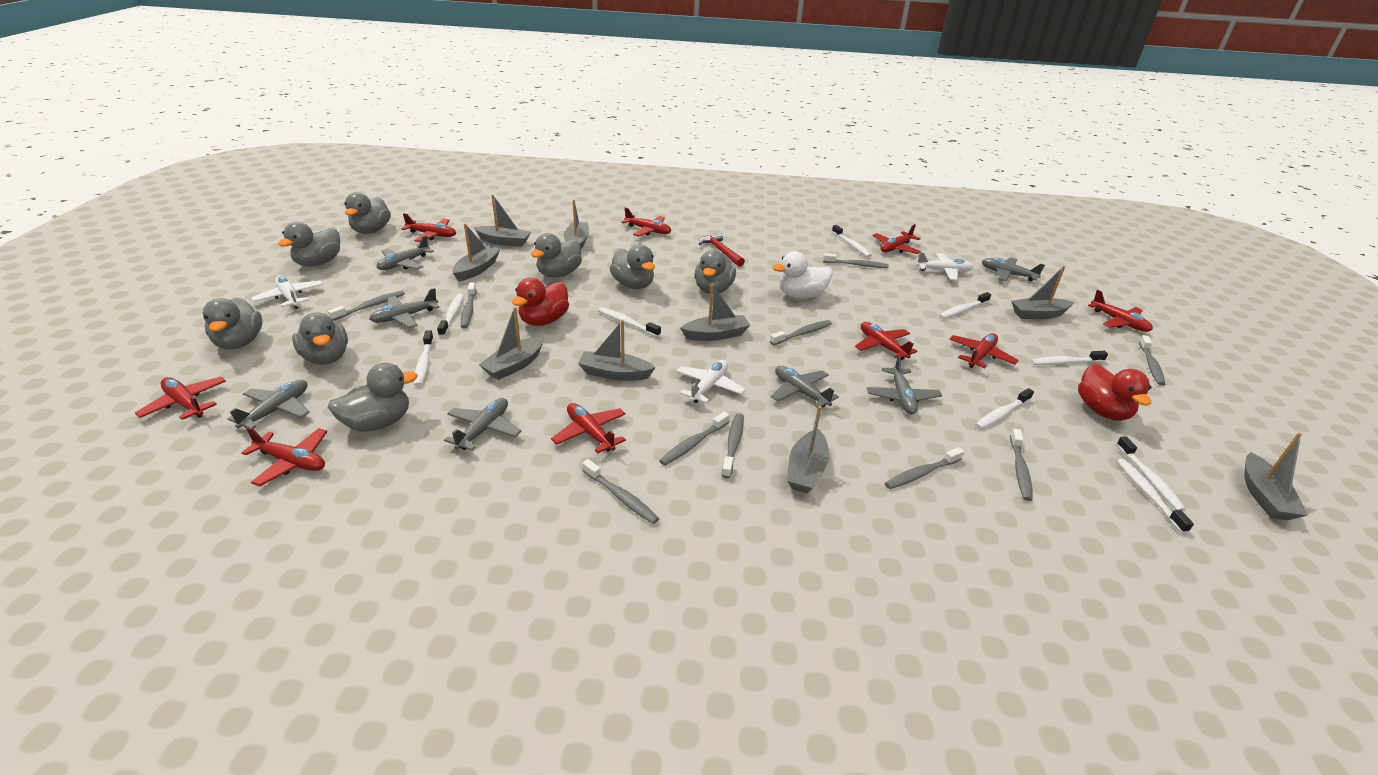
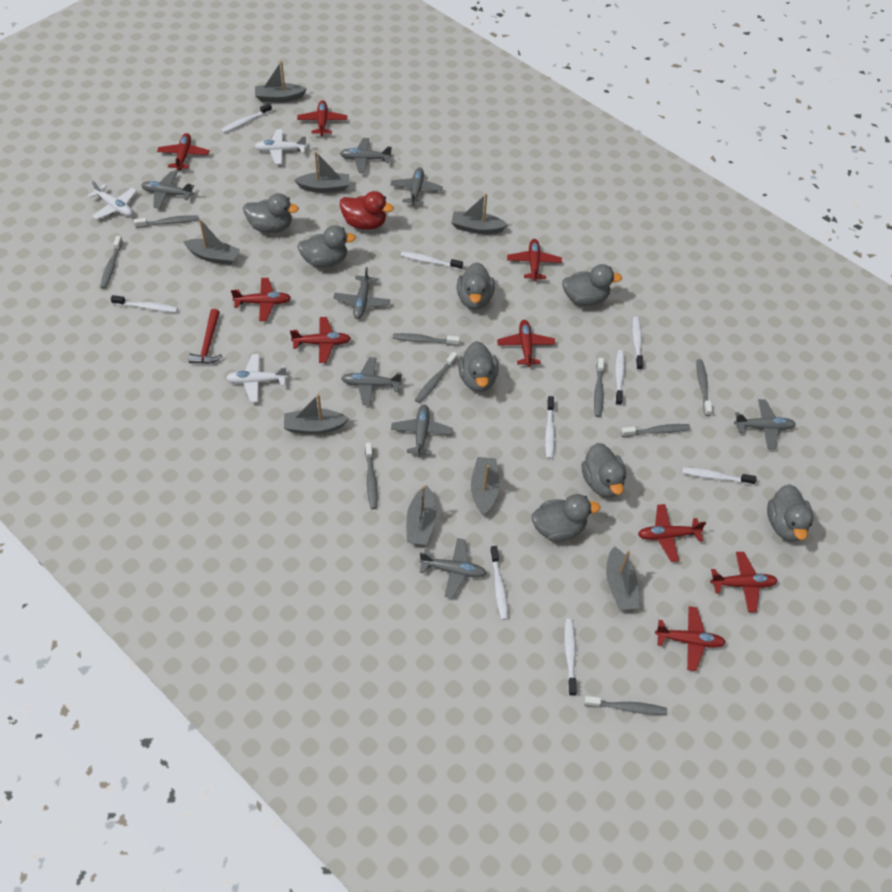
grey boat: [452,223,500,281] [474,194,531,247] [478,307,544,380] [564,199,589,249] [578,320,656,381] [680,284,750,341] [787,406,829,493] [1011,266,1074,319] [1244,433,1308,520] = 9 -> [183,219,240,265] [255,61,307,103] [284,394,349,434] [294,152,349,193] [406,485,436,545] [451,194,508,234] [471,457,499,515] [606,546,639,610] = 8
grey plane: [228,380,310,429] [369,288,440,328] [377,235,434,270] [444,398,522,451] [771,366,839,408] [867,355,942,414] [982,257,1045,281] = 7 -> [141,171,194,209] [333,267,390,319] [340,138,392,173] [341,357,402,406] [391,167,443,206] [391,404,453,457] [419,538,486,598] [734,399,796,450] = 8
grey toothbrush: [328,291,405,321] [461,282,476,329] [582,459,659,524] [659,411,730,466] [722,413,744,478] [770,320,832,345] [823,253,889,268] [885,447,964,489] [1010,428,1033,501] [1139,335,1165,386] = 10 -> [100,236,123,289] [134,215,199,228] [365,443,378,509] [393,333,460,346] [415,352,458,403] [584,696,667,715] [594,358,604,417] [621,424,690,437] [697,359,712,416] = 9
red duck: [512,278,569,326] [1078,363,1151,421] = 2 -> [340,191,394,230] = 1
white duck: [773,251,833,299] = 1 -> none = 0

